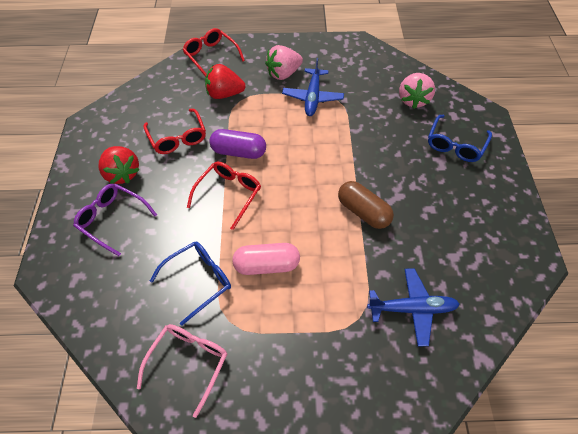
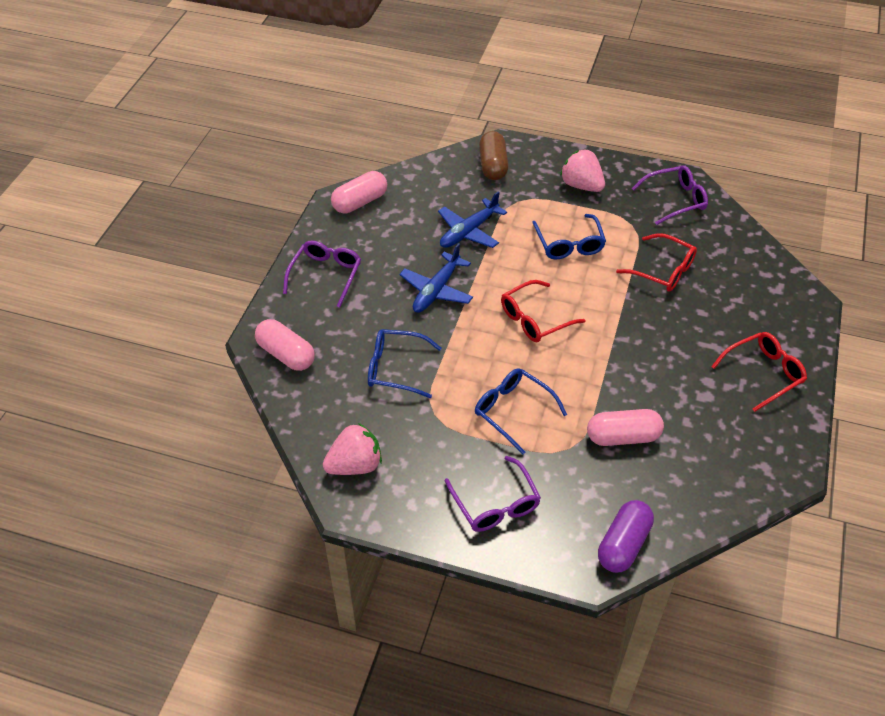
blue glasses: [150,241,231,326] [428,115,492,162] = 2 -> [368,329,441,398] [475,368,567,455] [532,214,606,259] = 3
pink capsule: [232,243,300,275] = 1 -> [255,319,315,371] [331,171,387,214] [587,409,664,446] = 3
pink glasses: [137,324,227,418] = 1 -> none = 0
purple glasses: [73,184,157,256] = 1 -> [283,241,361,308] [445,456,541,532] [632,165,708,225] = 3
red strawberry: [98,146,140,184] [205,64,246,99] = 2 -> none = 0

